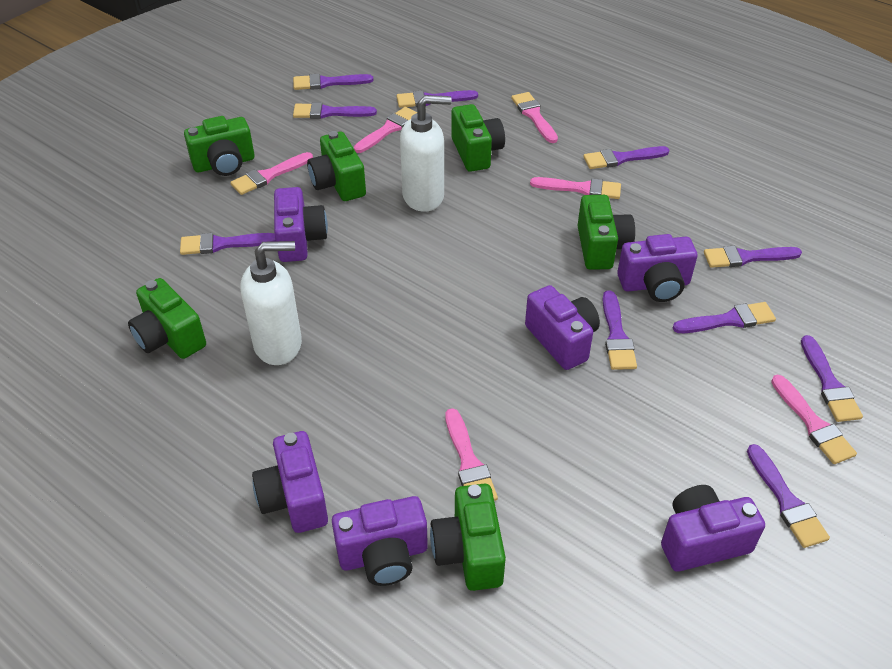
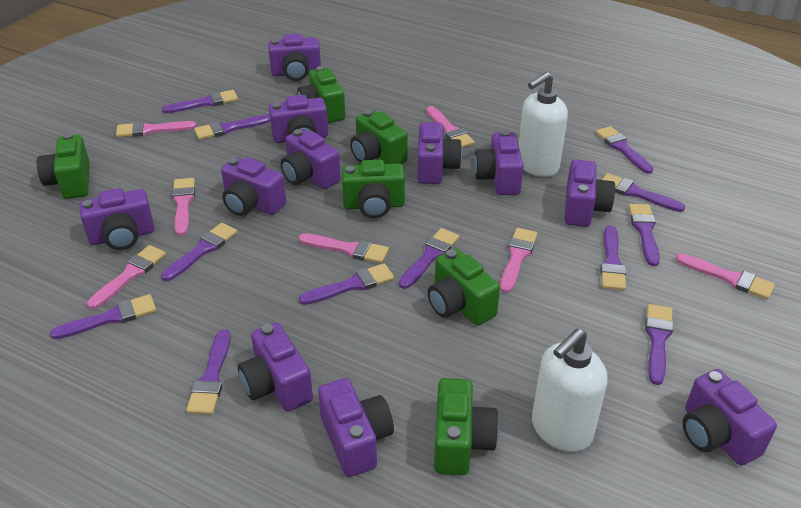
pink brush: [230,152,313,195] [354,107,417,153] [445,408,498,501] [511,92,558,143] [530,177,621,199] [771,375,857,464] = 6 -> [87,245,166,309] [116,121,197,137] [172,178,195,236] [299,233,389,264] [426,106,475,148] [500,228,538,293] [675,253,775,300] = 7
purple brush: [180,233,276,255] [293,74,373,90] [293,102,377,119] [397,90,478,108] [583,146,669,169] [603,291,637,370] [673,302,776,333] [704,246,802,268] [747,444,830,548] [801,335,863,422] = 10 -> [50,294,156,339] [161,223,237,281] [162,90,238,113] [186,329,231,415] [194,114,270,140] [299,263,394,305] [399,228,460,289] [596,126,654,174] [600,225,626,290] [602,173,685,212] [628,204,660,266] [645,304,673,385] = 12
purple camera: [252,431,328,533] [274,187,328,262] [332,496,428,586] [525,285,600,370] [617,234,697,302] [661,485,765,572] = 6 -> [79,188,155,250] [221,157,286,216] [238,323,313,412] [268,34,321,81] [269,95,328,143] [281,129,341,189] [318,378,394,477] [417,122,462,184] [474,130,524,195] [564,160,615,227] [683,369,777,466] = 11

